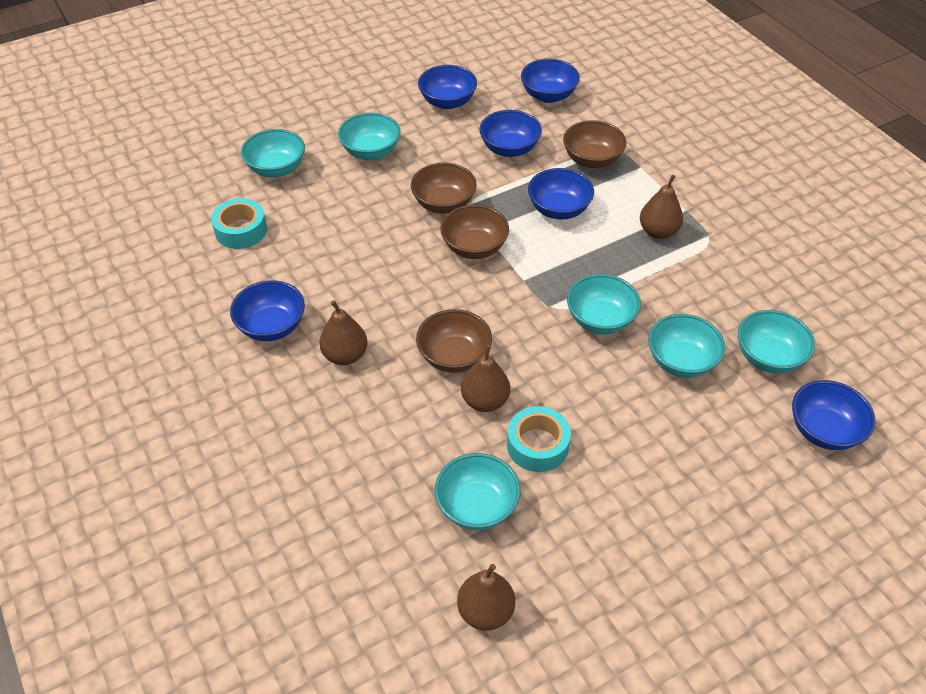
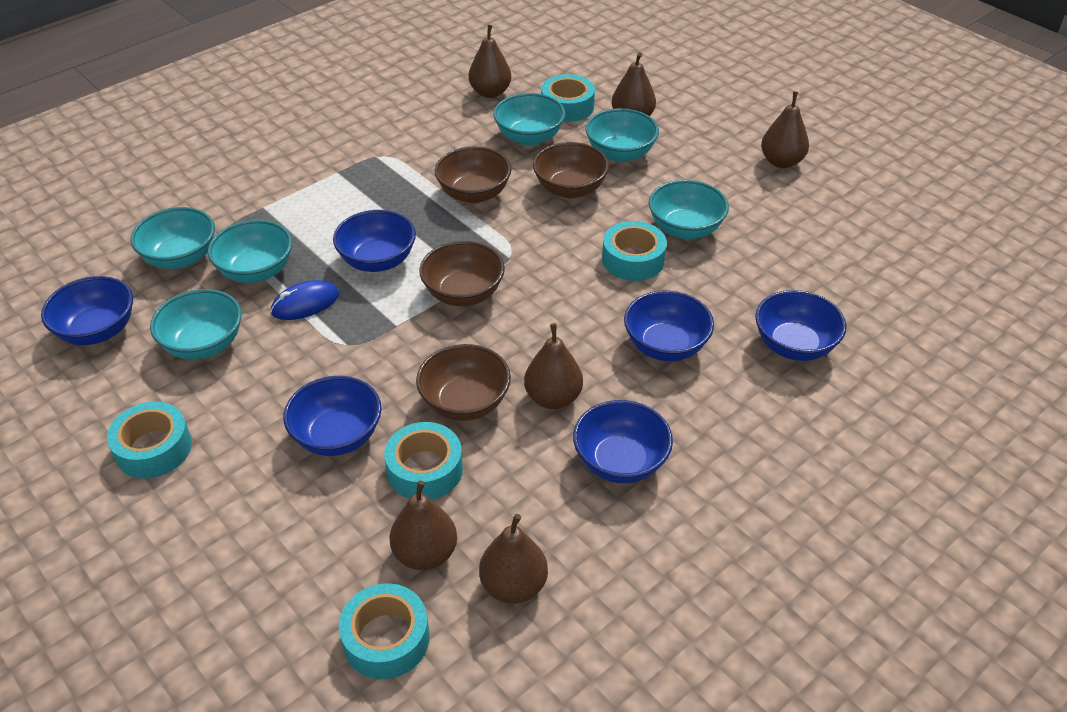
blue mouse: none = 0 -> [271,280,339,320] = 1
brown pear: [319,300,368,365] [457,564,515,631] [461,345,510,412] [640,175,683,239] = 4 -> [389,480,457,570] [468,25,511,98] [479,514,548,604] [524,323,583,409] [611,52,656,116] [761,92,809,168] = 6
turquoise tape: [211,198,267,249] [507,406,571,472] = 2 -> [107,402,192,479] [339,583,430,679] [384,422,463,500] [541,74,595,122] [602,221,667,281] = 5

